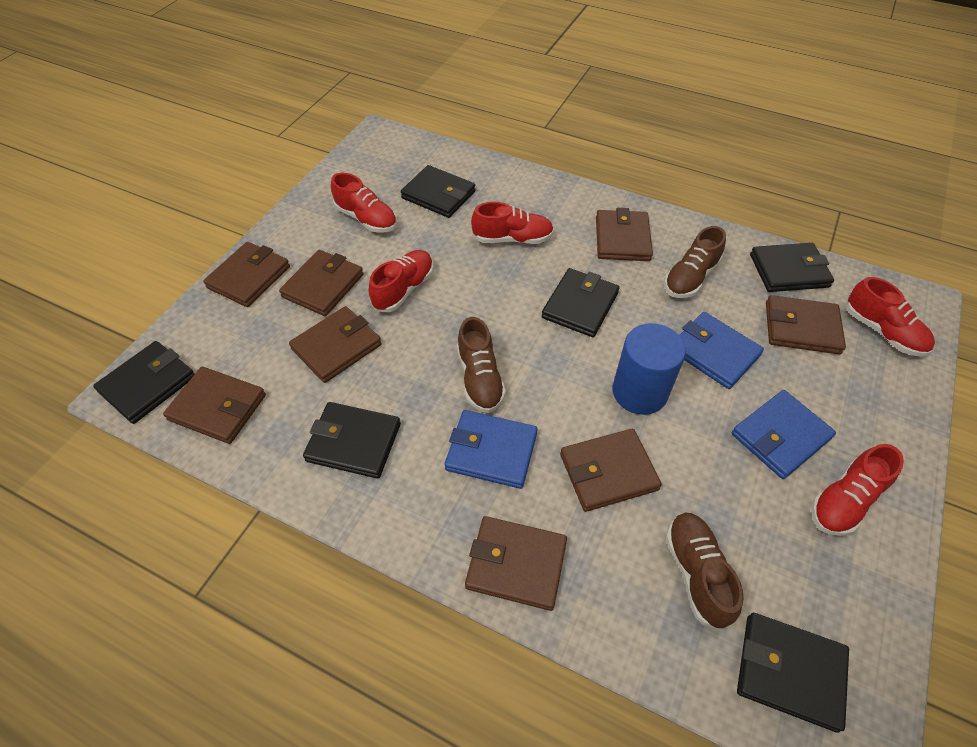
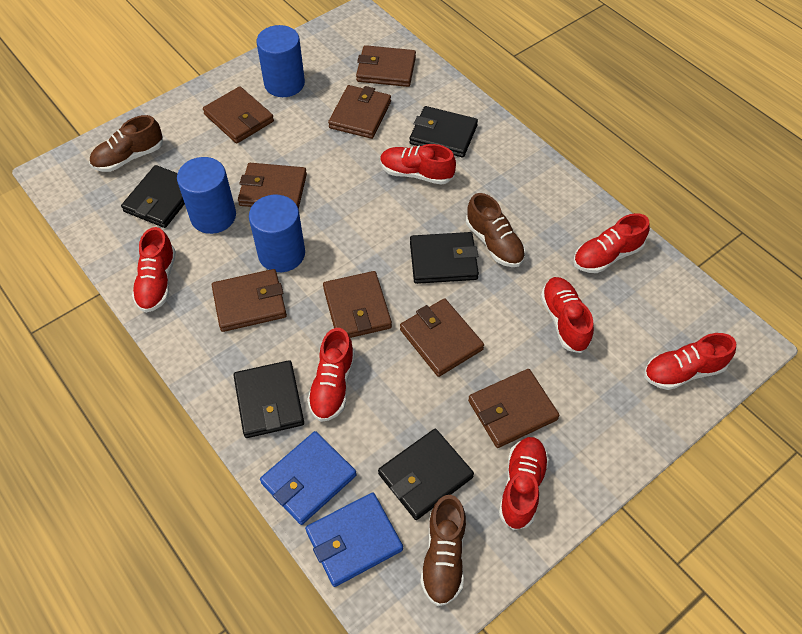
black wallet: [93,341,194,424] [303,402,401,479] [401,165,476,218] [542,268,619,337] [737,613,849,733] [750,243,834,292] = 6 -> [121,165,185,228] [233,360,304,438] [378,429,474,520] [409,106,478,157] [410,232,479,284] = 5
blue cylinder: [613,323,686,415] = 1 -> [177,157,236,234] [249,195,305,272] [257,25,305,97] = 3
blue wallet: [444,410,538,489] [679,312,764,389] [732,390,836,479] = 3 -> [260,431,357,525] [305,492,403,587] = 2
red shoe: [331,173,397,233] [369,250,434,312] [471,202,554,244] [811,444,904,536] [846,277,935,357] = 5 -> [132,227,176,313] [307,328,355,422] [380,144,456,185] [499,437,549,530] [541,277,594,353] [573,213,650,273] [644,333,736,390] = 7

